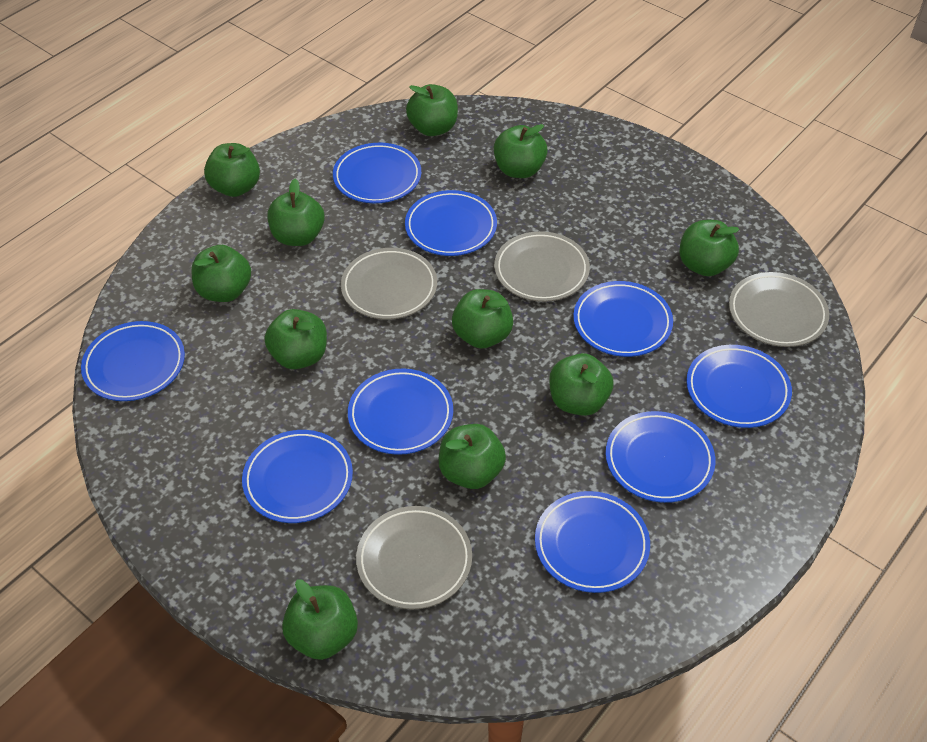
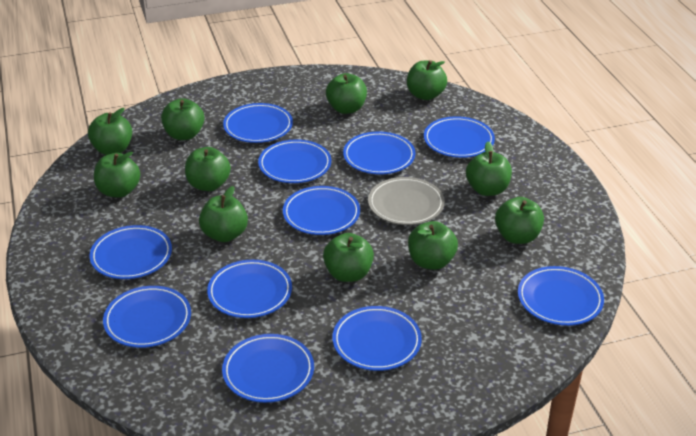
blue plate: [81,321,185,401] [242,430,353,523] [333,143,421,203] [348,369,453,455] [405,190,497,256] [535,491,650,593] [573,281,673,357] [606,411,715,503] [686,345,792,428] = 9 -> [90,225,172,279] [103,286,191,348] [207,260,292,318] [222,334,314,403] [223,103,293,143] [258,140,331,183] [283,186,360,235] [332,306,422,371] [343,131,415,174] [424,116,495,158] [518,266,604,326] = 11
grey plate: [341,248,437,320] [356,506,472,609] [494,231,590,302] [729,272,829,347] = 4 -> [368,177,445,225] = 1

